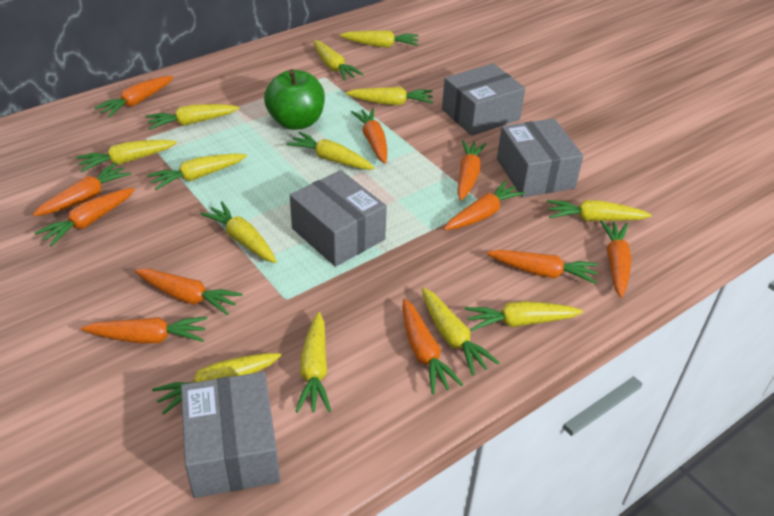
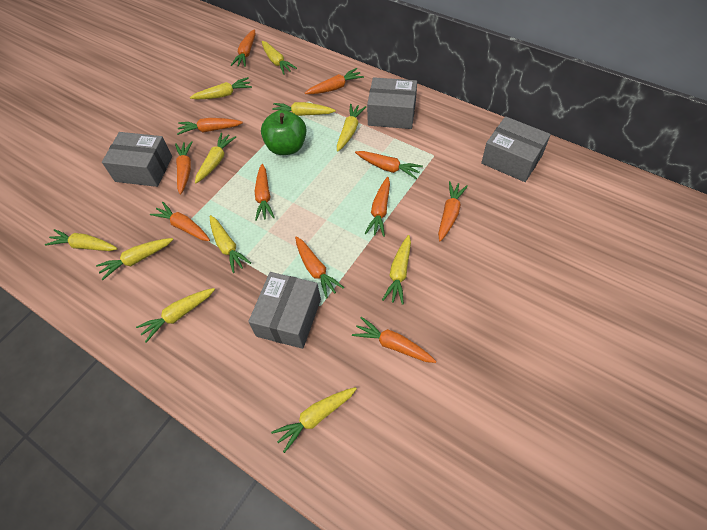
yellow carrot: [76,140,177,172] [146,104,239,130] [147,154,247,190] [152,353,281,415] [200,202,277,263] [286,132,375,170] [296,312,331,413] [313,40,363,81] [340,30,419,48] [346,87,433,105] [422,287,500,376] [465,301,583,331] [547,200,652,221] = 13 -> [45,229,118,251] [96,238,174,280] [136,288,215,343] [190,77,252,99] [195,133,236,184] [210,215,251,273] [262,41,297,75] [271,387,357,453] [272,102,336,116] [337,104,366,152] [382,235,411,305] = 11

